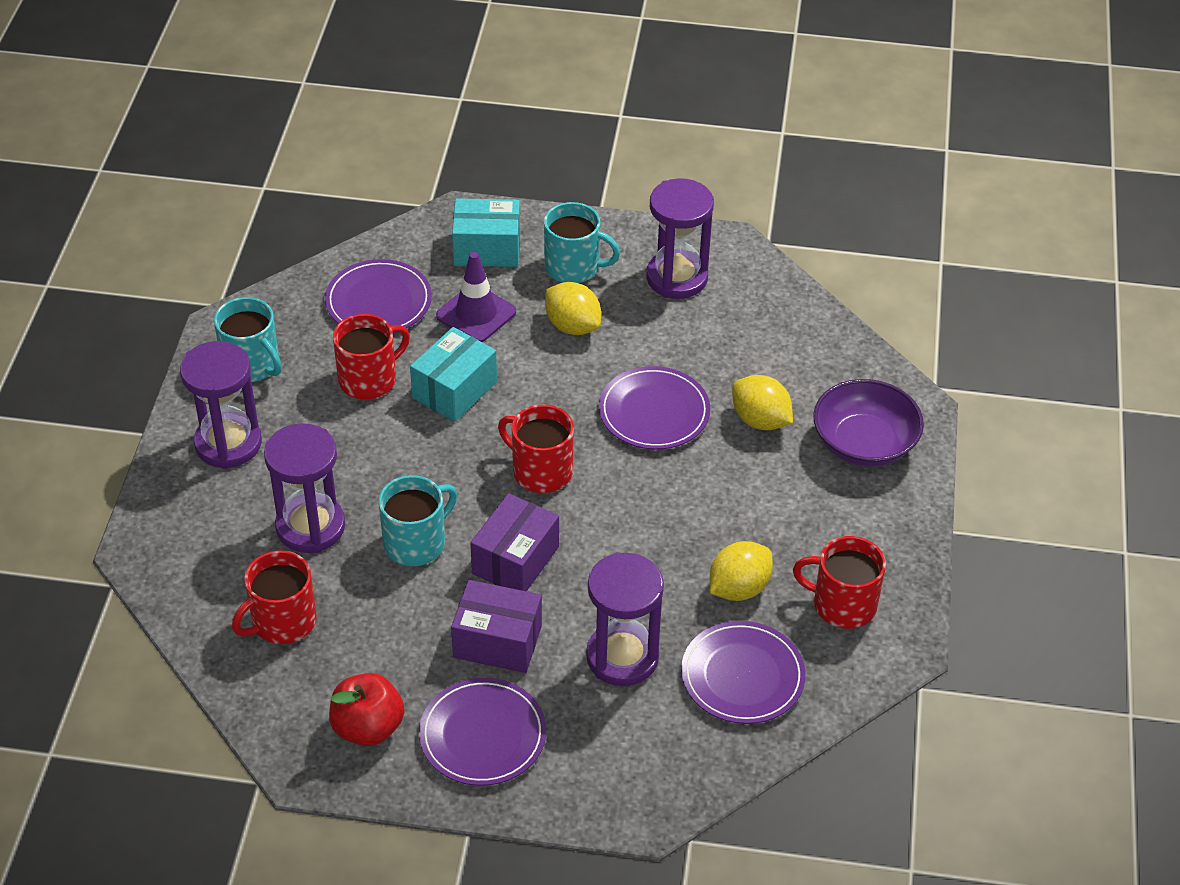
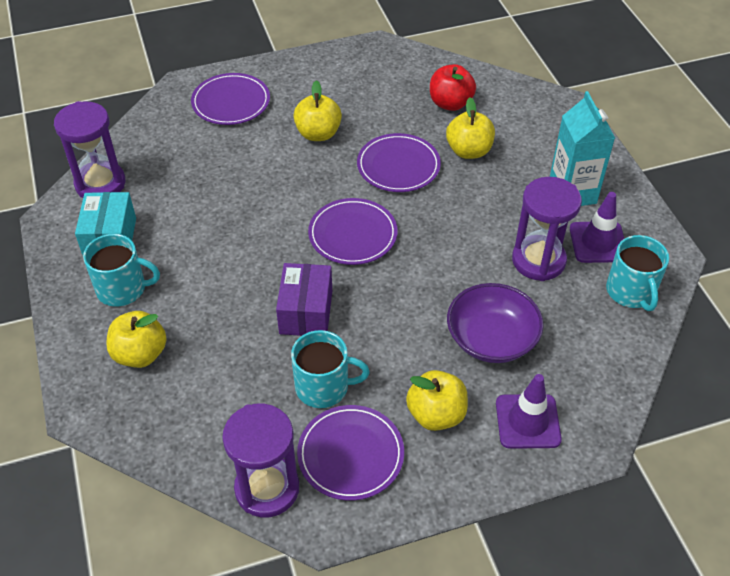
purple box: [451,580,542,673] [470,493,559,591] = 2 -> [276,263,332,336] = 1
purple hourglass: [180,341,262,469] [264,423,345,553] [586,552,664,686] [646,178,714,299] = 4 -> [54,101,125,198] [222,404,299,517] [512,177,582,281] = 3
purple traffic cone: [436,252,516,342] = 1 -> [496,374,562,449] [570,192,624,263] = 2
red mug: [232,550,317,644] [333,314,410,399] [498,404,574,493] [793,536,886,629] = 4 -> none = 0
turquoise box: [410,327,497,422] [452,198,520,267] = 2 -> [75,192,136,255] = 1
turquoise carton: none = 0 -> [550,91,615,206] = 1
yellow apple: none = 0 -> [106,311,167,368] [293,80,342,141] [406,370,468,431] [446,97,495,159] = 4
yellow lemon: [545,282,601,335] [710,541,773,601] [732,375,793,430] = 3 -> none = 0

